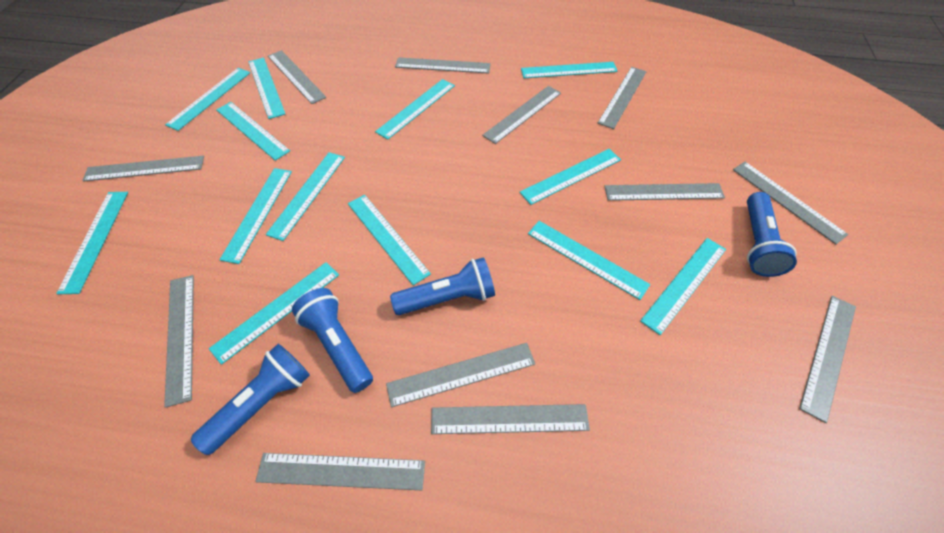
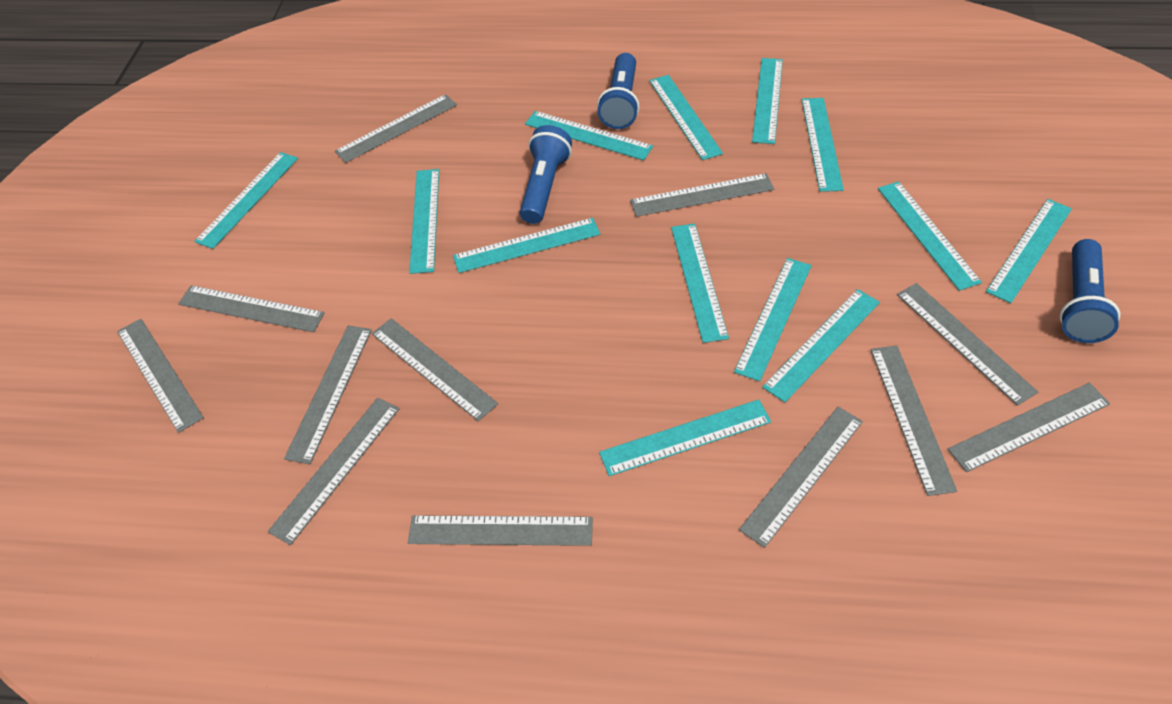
blue flashlight: [191,344,310,455] [292,288,373,393] [390,257,495,315] [747,192,797,277] = 4 -> [520,125,572,224] [597,53,640,129] [1060,239,1120,343] = 3

